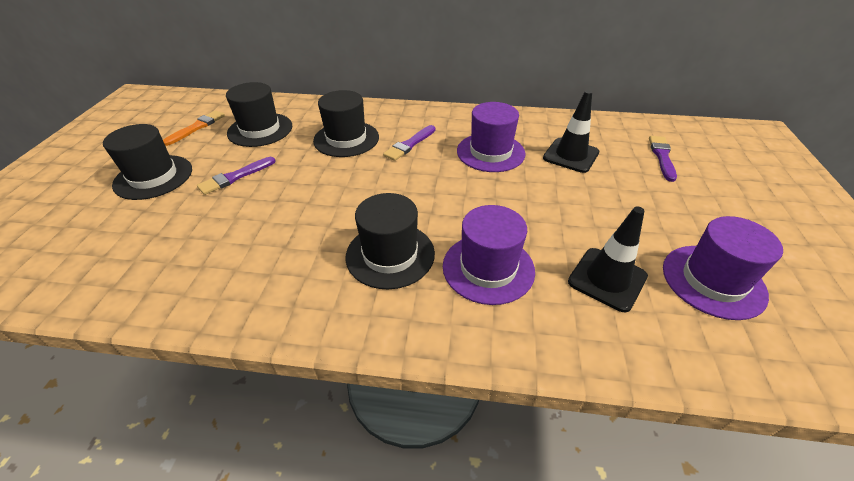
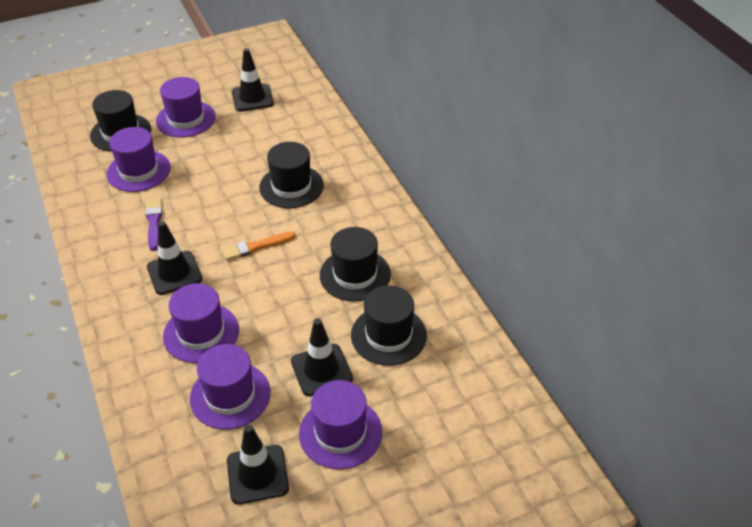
black traffic cone: [543,90,599,173] [568,207,648,312] = 2 -> [147,221,202,295] [227,425,289,504] [232,48,274,112] [291,318,353,396] = 4
purple brush: [197,157,276,195] [383,125,435,161] [649,136,677,182] = 3 -> [145,198,162,251] = 1
purple hat: [443,205,535,305] [457,102,525,172] [663,216,783,320] = 3 -> [106,127,171,192] [156,77,216,137] [163,283,239,363] [190,344,271,430] [299,380,382,469] = 5

